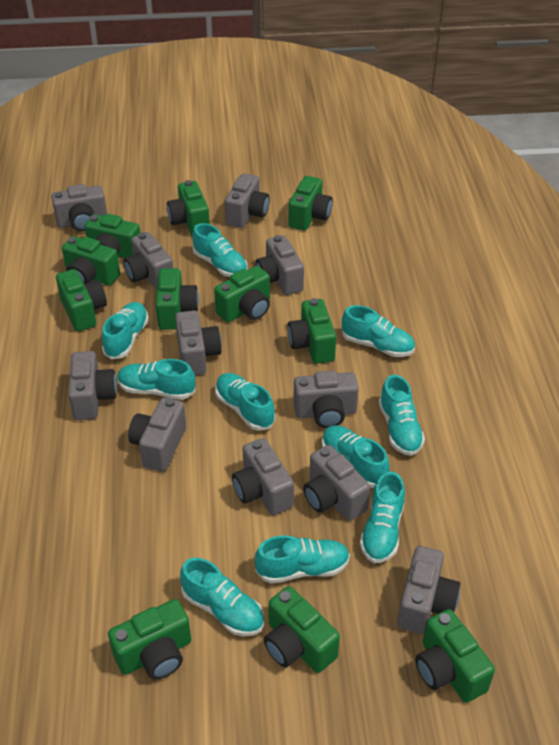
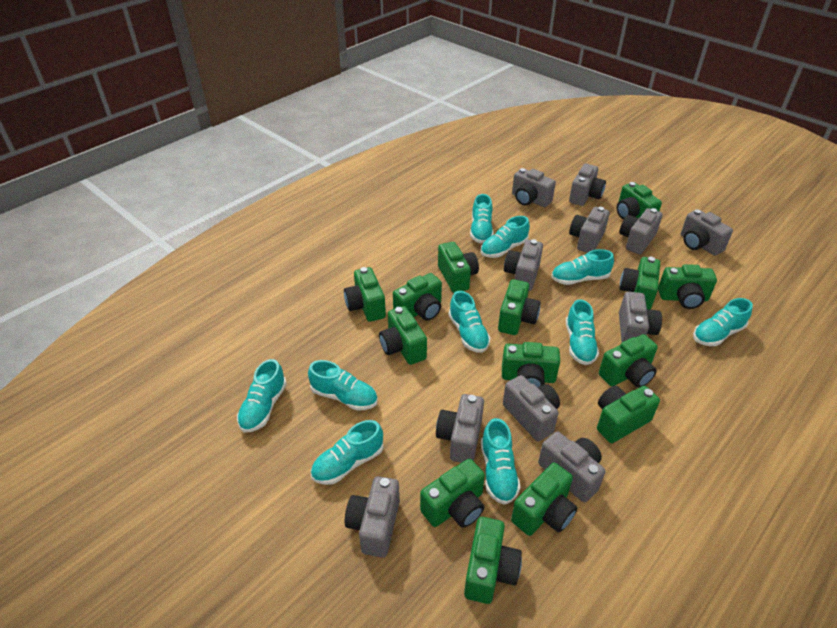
green camera: [56,269,107,331] [62,236,120,286] [85,214,140,258] [108,599,191,679] [155,268,199,330] [167,180,210,235] [214,266,270,322] [264,586,340,673] [287,298,336,364] [289,176,333,230] [416,609,495,703] = 11 -> [344,267,386,322] [379,306,427,365] [393,273,442,321] [420,459,485,528] [438,242,479,293] [464,517,522,604] [498,279,541,335] [502,342,560,388] [511,463,577,536] [597,386,660,443] [599,334,658,388] [617,182,662,219] [619,257,660,310] [658,264,717,309] = 14

